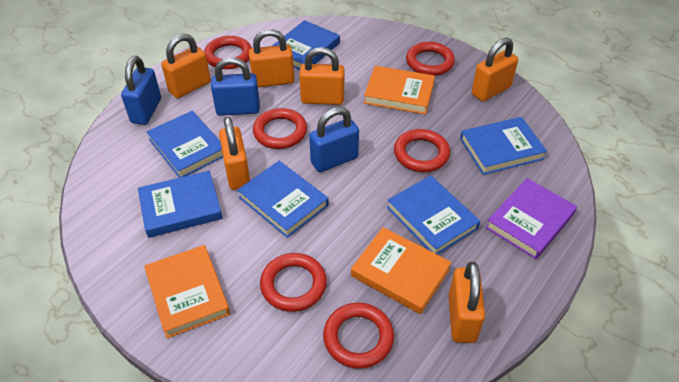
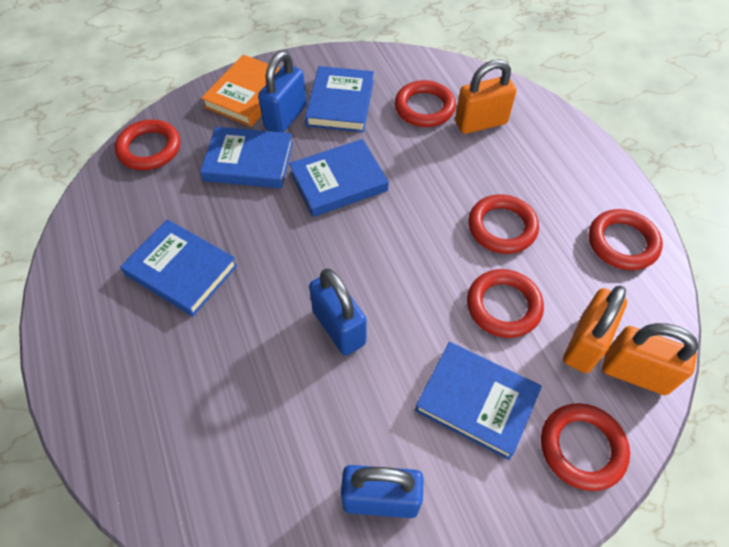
blue book: [138,171,223,238] [147,111,223,178] [238,161,329,238] [272,20,340,70] [387,175,480,255] [460,117,547,175] = 6 -> [120,219,238,316] [200,127,293,188] [289,139,389,217] [305,66,374,132] [415,342,542,460] = 5
orange book: [144,245,230,338] [351,227,451,314] [364,66,435,114] = 3 -> [201,55,281,127] = 1
orange padlock: [161,34,211,98] [219,117,250,190] [249,29,294,87] [299,47,344,105] [448,262,485,343] [472,38,518,101] = 6 -> [455,59,517,134] [563,286,627,373] [602,323,699,395] = 3
purple book: [485,178,577,259] = 1 -> none = 0

